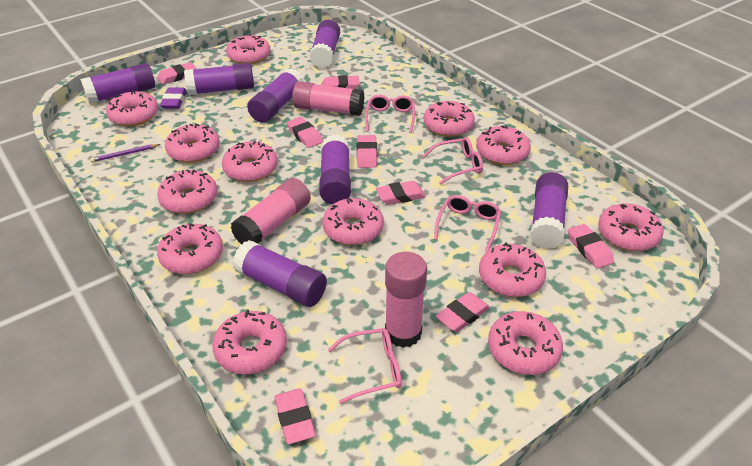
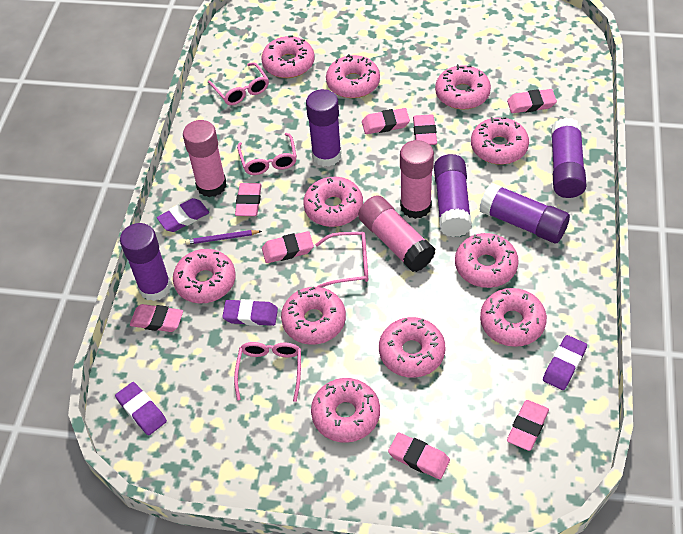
pink donut: [106,91,158,126] [157,169,217,214] [157,223,223,274] [165,123,220,163] [212,310,287,374] [222,141,278,182] [226,34,271,64] [323,198,384,245] [424,101,475,137] [476,125,531,165] [479,243,546,297] [488,311,563,375] [598,203,663,251] = 13 -> [173,249,236,304] [261,36,315,78] [281,287,346,345] [303,177,363,227] [311,378,380,443] [326,54,380,98] [379,317,445,378] [435,64,491,110] [455,233,518,288] [471,117,529,165] [480,288,547,347] = 11
purple eraser: [160,87,187,109] = 1 -> [115,382,167,435] [157,198,209,232] [222,299,278,326] [543,335,587,390] = 4
purple glue stick: [80,63,155,104] [184,63,254,95] [232,240,327,307] [247,68,304,123] [309,20,340,68] [319,135,351,204] [530,172,568,249] = 7 -> [120,223,171,301] [306,89,342,167] [434,154,472,237] [479,183,570,243] [551,118,587,198] = 5

